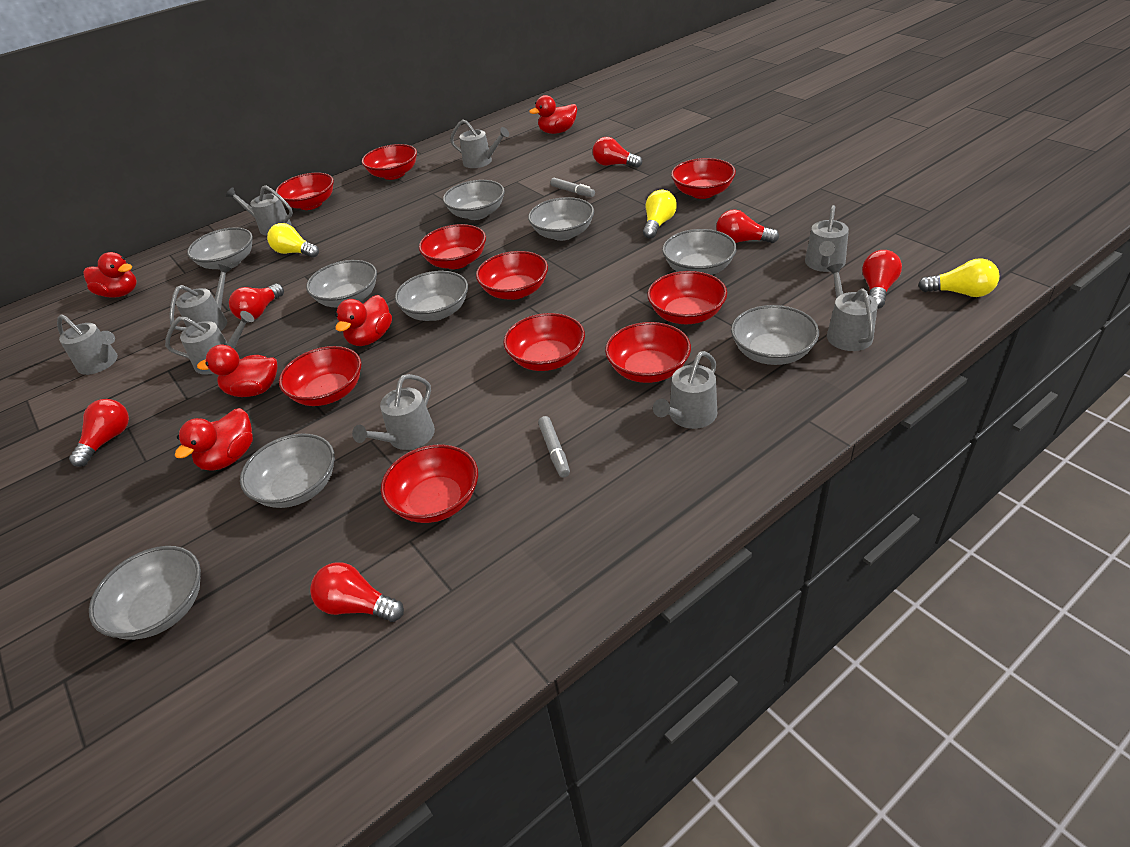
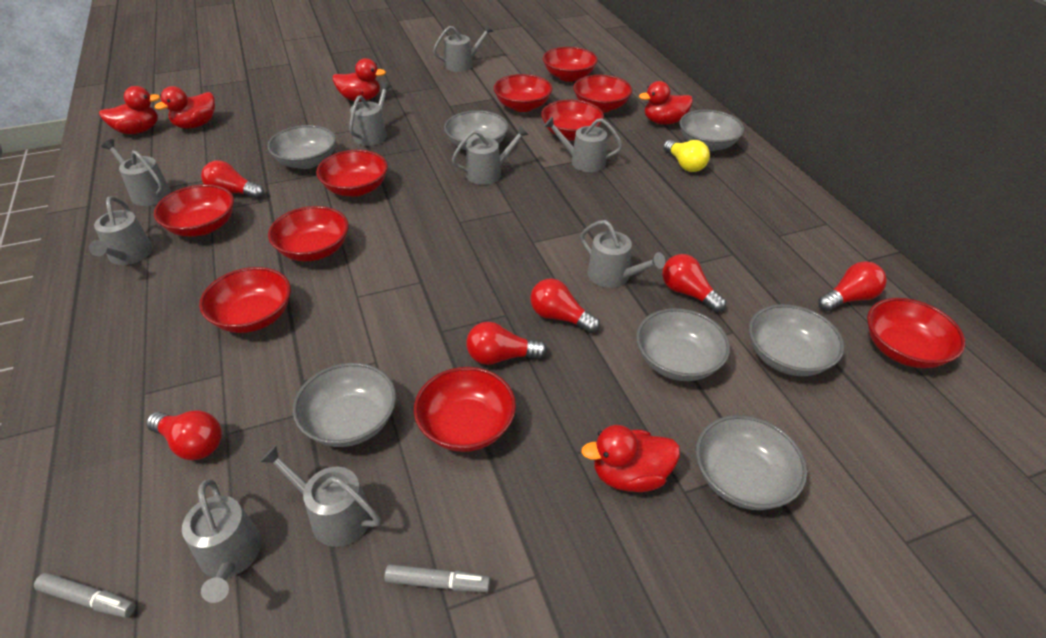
grey bowl: [89,546,201,640] [187,227,253,270] [240,434,335,508] [306,260,377,307] [395,271,468,321] [443,180,505,220] [528,197,594,241] [662,229,737,275] [731,305,819,365] = 9 -> [267,125,336,169] [293,363,396,447] [444,110,509,150] [636,308,730,381] [679,110,744,151] [696,415,807,510] [749,304,844,376] = 7
yellow light bulb: [267,223,319,258] [643,190,677,239] [918,258,999,297] = 3 -> [663,140,710,172] = 1

